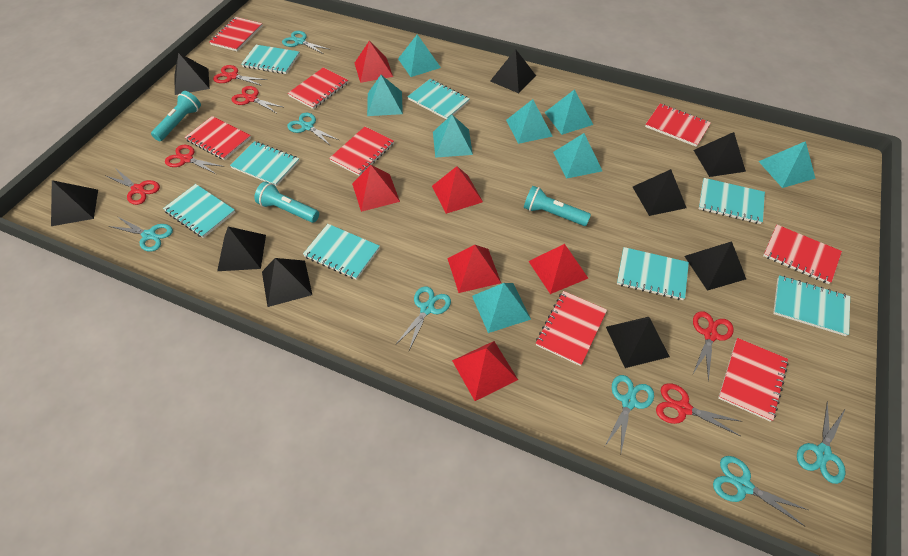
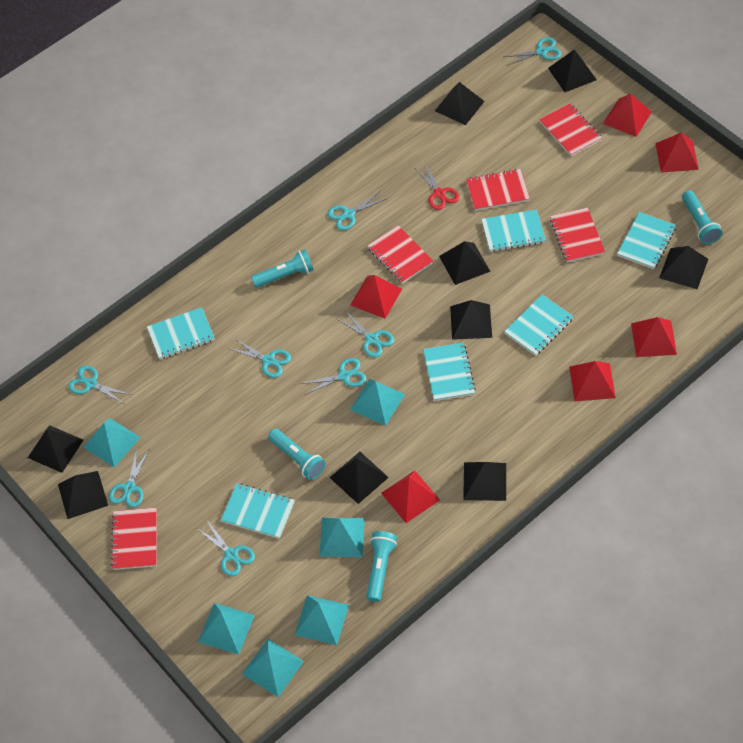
red notebook: [185,116,251,160] [209,17,263,51] [288,68,348,109] [329,127,394,176] [536,291,607,366] [645,104,711,147] [718,338,789,422] [763,225,842,284] = 8 -> [111,508,157,570] [367,226,434,284] [466,169,530,211] [539,103,602,156] [550,208,605,263] = 5
red scissors: [106,169,160,205] [165,145,224,174] [213,65,267,86] [231,86,283,113] [656,383,743,436] [693,311,734,381] = 6 -> [415,164,460,210] = 1
turquoise flashlight: [151,91,201,141] [254,182,319,223] [524,186,591,226] = 3 -> [251,249,314,288] [268,429,326,480] [366,531,397,602] [682,190,722,245] = 4
turquoise notebook: [163,184,235,238] [230,141,299,186] [241,45,300,74] [303,224,380,280] [407,79,470,119] [617,247,689,300] [699,178,765,224] [773,275,850,336] = 8 -> [147,307,215,359] [221,483,295,539] [423,343,476,401] [481,209,546,252] [504,295,574,356] [617,212,676,269] = 6
turquoise pyramid: [367,75,403,116] [398,34,441,77] [433,115,473,158] [472,283,531,333] [506,99,553,144] [544,89,593,135] [553,133,602,179] [758,141,816,188] = 8 -> [83,418,141,468] [198,603,255,655] [242,639,304,697] [295,595,349,645] [320,518,365,557] [350,378,405,426] = 6
turquoise scissors: [109,216,173,252] [282,31,329,54] [287,113,339,146] [395,286,451,350] [605,375,654,452] [713,456,808,527] [797,401,845,484] = 7 -> [68,366,132,404] [109,449,149,508] [196,520,255,576] [228,338,291,378] [301,358,366,395] [327,191,386,230] [337,312,394,358] [503,38,562,65] = 8

